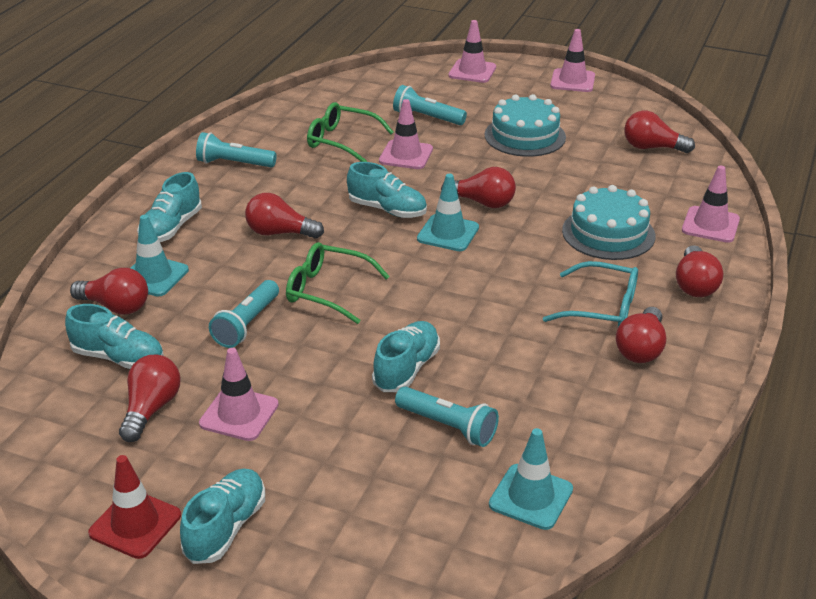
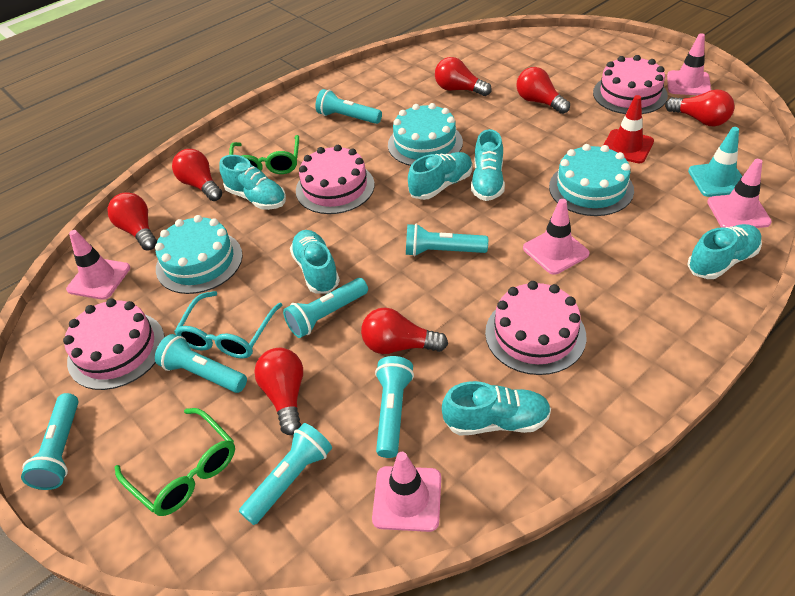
pink cake: none = 0 -> [63,298,165,390] [296,145,375,214] [485,281,586,375] [593,55,668,114] = 4
turquoise cake: [485,94,566,157] [562,185,655,260] = 2 -> [155,215,243,294] [388,103,463,166] [549,144,634,216] = 3
turquoise flashlight: [196,132,277,168] [209,280,279,348] [393,85,467,125] [395,386,499,447] = 4 -> [21,393,79,490] [155,334,247,393] [239,423,332,525] [283,278,368,338] [315,89,382,124] [375,356,414,458] [406,224,488,256] = 7
turquoise shoe: [65,304,164,369] [137,172,202,242] [180,469,265,564] [347,162,427,218] [372,321,440,392] = 5 -> [219,155,286,210] [290,230,340,293] [408,152,473,200] [442,381,551,435] [471,129,505,201] [687,224,762,279] = 6
turquoise traffic cone: [131,215,189,297] [417,174,479,251] [489,428,573,530] = 3 -> [688,127,742,197] = 1

